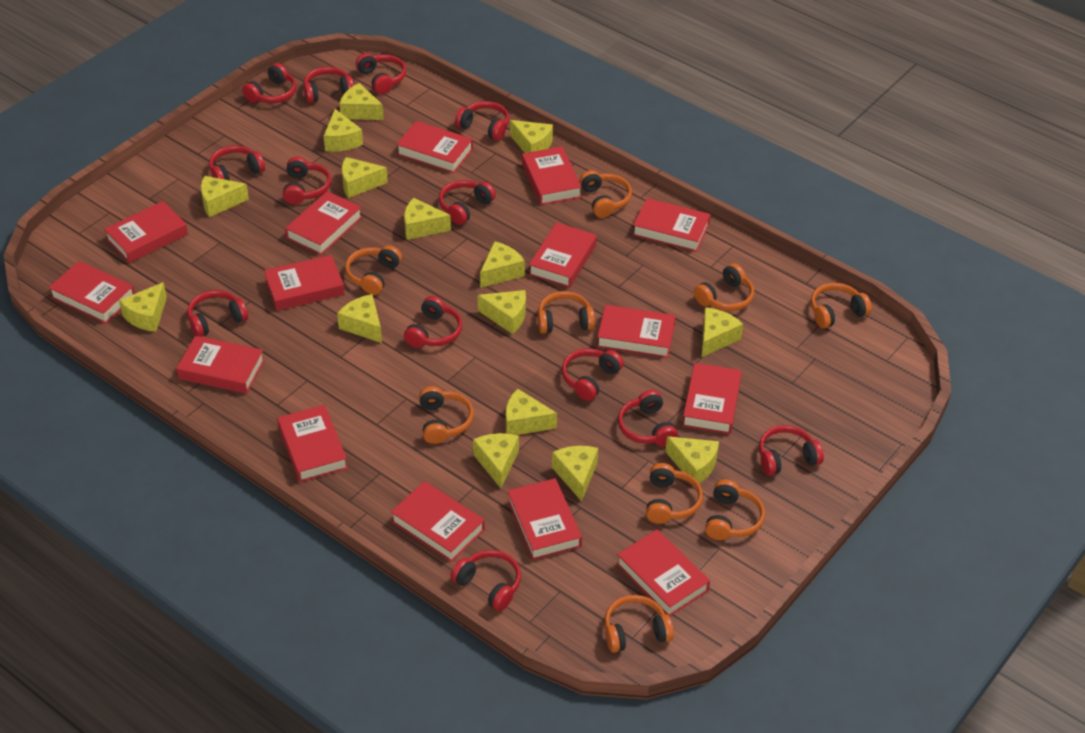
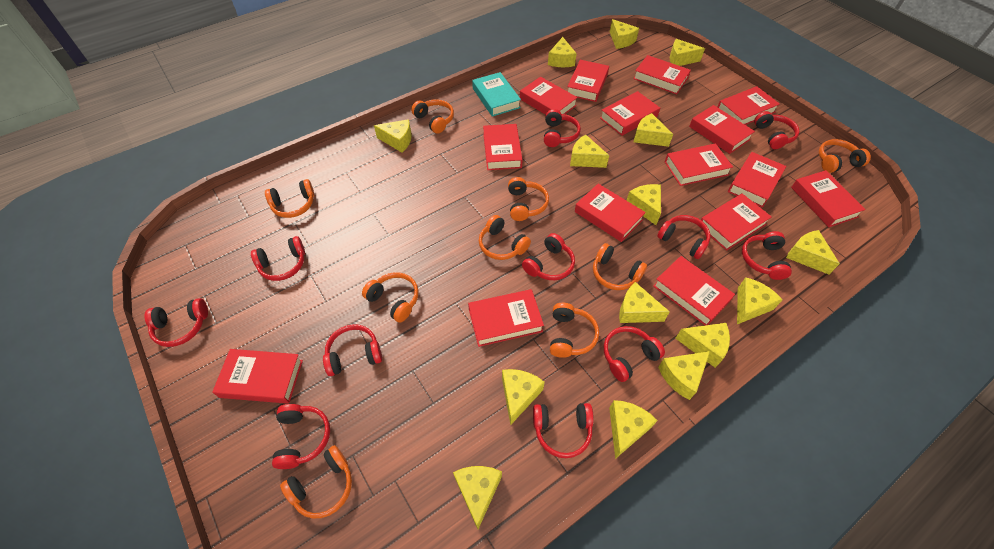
red headphones: [188,290,248,337] [209,145,265,180] [242,63,296,103] [283,157,331,205] [304,67,354,103] [356,53,406,94] [404,296,462,348] [439,180,496,225] [450,550,521,611] [455,101,509,141] [562,348,624,401] [618,390,678,447] [759,425,824,476] = 13 -> [144,298,208,347] [251,236,305,281] [272,404,330,469] [323,324,382,376] [522,233,575,280] [533,403,594,458] [544,109,581,147] [604,326,665,382] [657,215,711,259] [742,231,792,280] [754,111,799,149] = 11
turquoise book: none = 0 -> [472,72,521,117] = 1

